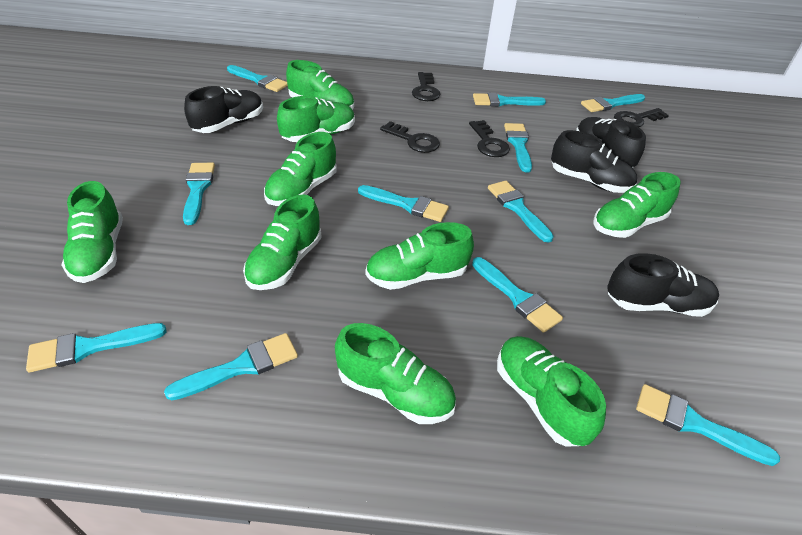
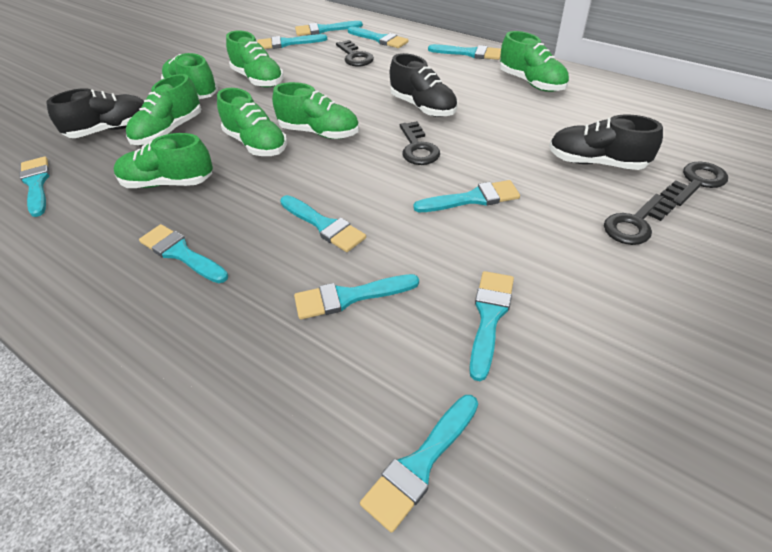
black shoe: [184,86,263,133] [551,130,637,193] [576,117,646,168] [608,253,719,317] = 4 -> [46,88,144,138] [390,53,458,117] [549,114,663,170] = 3
green shoe: [61,181,123,283] [243,194,322,290] [264,132,337,206] [277,96,355,142] [286,60,354,110] [335,323,456,424] [365,222,474,290] [497,336,606,446] [594,172,681,238] = 9 -> [114,133,213,188] [126,74,201,145] [161,53,218,99] [217,88,287,156] [226,30,284,88] [272,82,359,139] [500,31,569,92] = 7

